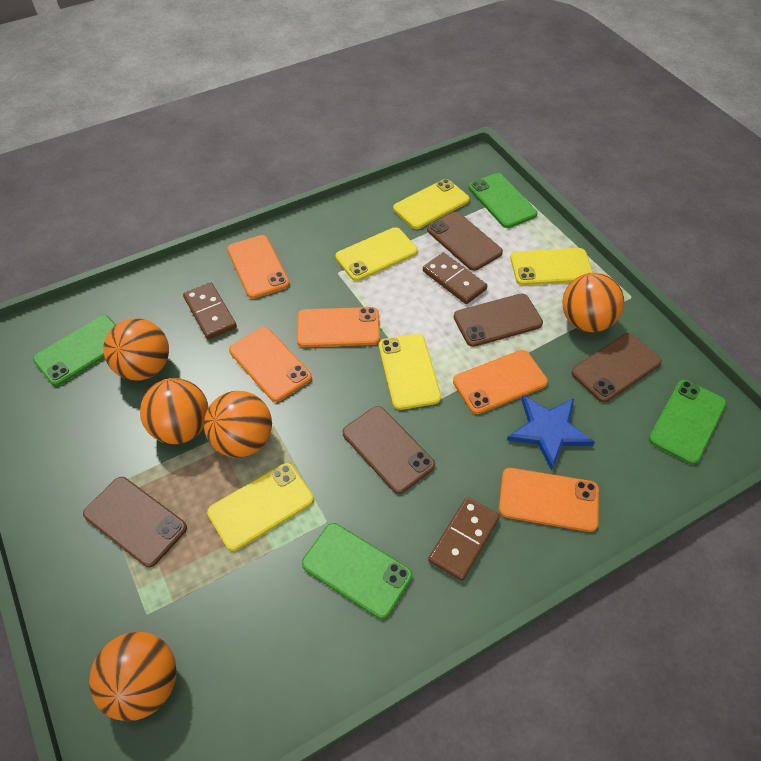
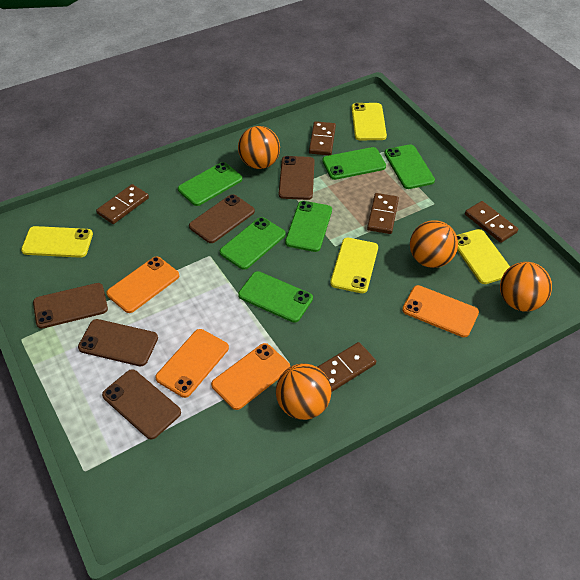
blue star: [507,395,595,471] = 1 -> none = 0
brown domino: [183,282,237,340] [423,252,487,304] [428,497,500,581] = 3 -> [96,184,149,224] [309,121,336,155] [318,342,376,392] [367,193,399,234] [465,201,518,243] = 5
green phone: [33,315,116,386] [302,523,412,619] [469,173,537,228] [649,380,727,465] = 4 -> [178,162,242,206] [220,217,286,270] [238,271,313,323] [285,201,332,252] [322,147,386,180] [384,144,435,189] = 6
orange ball: [89,632,177,721] [103,318,169,381] [140,378,208,444] [204,391,272,458] [562,273,624,332] = 5 -> [238,126,280,169] [276,363,331,420] [410,220,458,268] [500,262,552,312] = 4
orange phone: [227,235,290,299] [229,327,312,402] [297,307,380,347] [453,350,548,414] [499,468,599,532] = 5 -> [106,256,179,313] [155,329,229,398] [211,343,290,410] [402,285,479,337] = 4
yellow phone: [207,463,314,551] [335,227,417,281] [379,334,441,410] [393,179,470,229] [510,248,593,285] = 5 -> [21,226,93,258] [330,238,378,293] [351,103,387,140] [457,229,510,284] = 4

